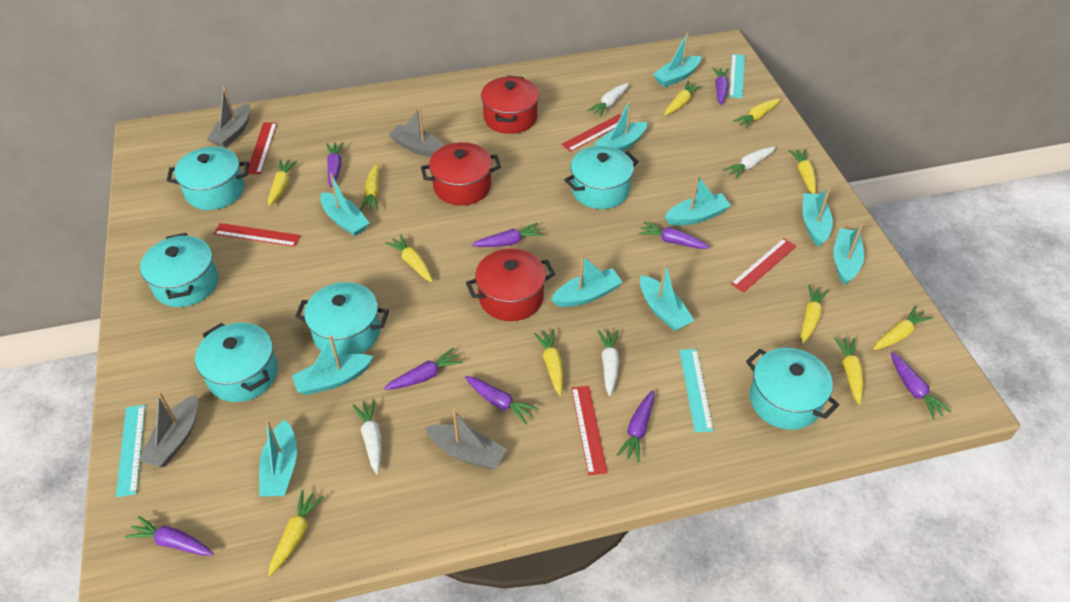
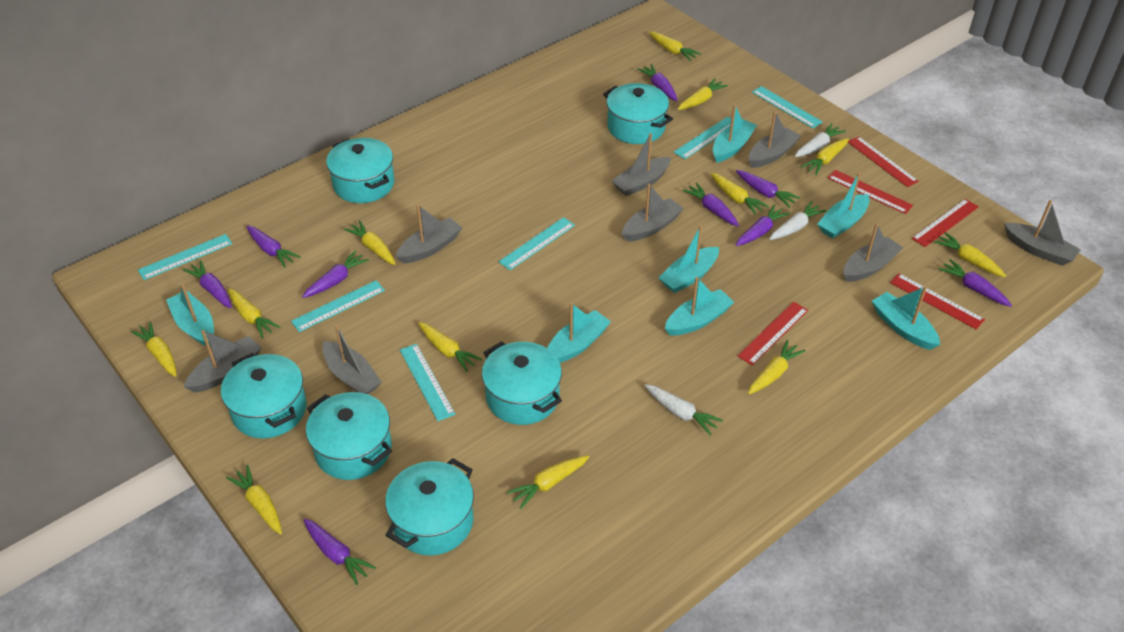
grey boat: [138,391,198,467] [207,86,250,148] [388,107,445,157] [425,409,507,470] = 4 -> [184,330,262,392] [322,324,382,394] [395,205,462,264] [612,133,671,196] [622,184,684,241] [749,111,801,168] [844,223,903,282] [1004,200,1081,266] = 8
red pot: [421,142,501,205] [466,249,555,321] [481,76,539,134] = 3 -> none = 0
turquoise boat: [259,420,297,496] [292,335,374,395] [320,173,370,236] [551,255,622,307] [594,99,647,151] [640,263,695,331] [653,32,701,87] [665,175,731,226] [803,187,833,247] [833,224,864,285] = 10 -> [166,284,214,347] [547,303,611,363] [658,225,719,293] [665,277,734,335] [713,104,757,163] [817,172,870,239] [872,286,940,350] = 7
turquoise ruler: [116,404,145,497] [679,349,713,432] [729,54,745,98] = 3 -> [138,234,232,280] [291,280,385,332] [400,344,455,421] [499,217,575,270] [674,117,731,159] [752,86,823,128] = 6
white carrot: [352,399,382,474] [587,83,629,117] [598,330,619,396] [723,147,776,179] = 4 -> [645,384,723,436] [769,201,826,240] [795,123,846,157] = 3
yellow carrot: [268,159,297,206] [268,490,324,576] [360,164,379,211] [385,234,433,282] [534,329,563,396] [664,81,702,115] [733,99,781,129] [788,149,816,194] [801,285,829,343] [834,337,863,405] [873,306,932,350] = 11 -> [131,321,177,377] [226,465,282,534] [228,288,280,338] [344,220,395,265] [418,322,482,372] [507,455,589,509] [649,32,701,61] [677,78,728,110] [711,173,769,215] [748,340,806,394] [801,138,849,175] [934,232,1006,277] = 12

